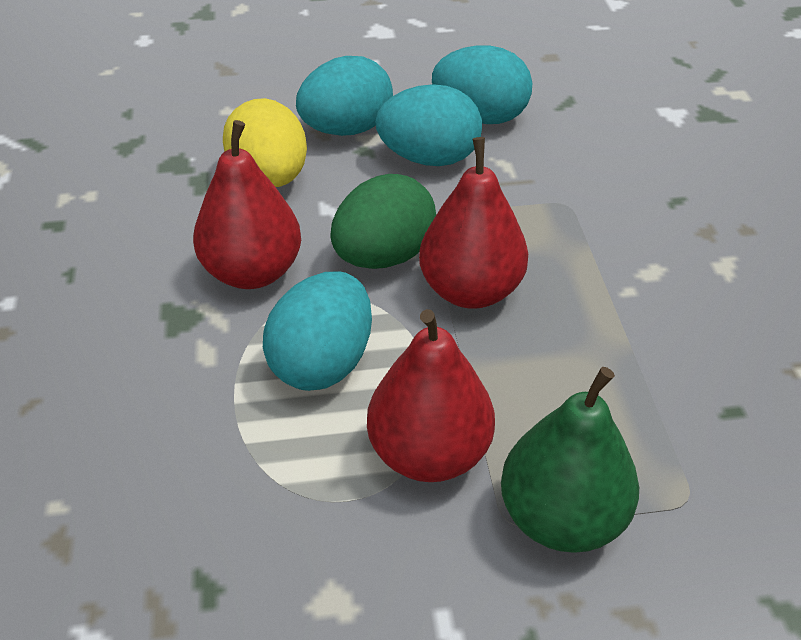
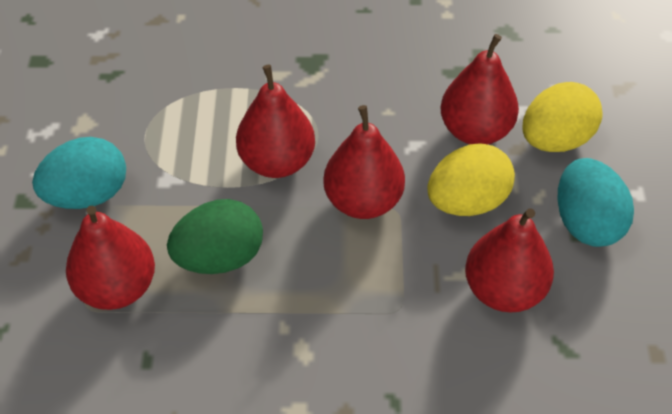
green pear: [501,367,639,553] = 1 -> none = 0
red pear: [193,120,301,289] [367,309,495,482] [419,137,528,309] = 3 -> [66,206,155,310] [236,65,315,178] [323,105,405,219] [441,34,519,145] [465,208,554,312] = 5
turquoise egg: [263,272,372,391] [296,56,393,136] [375,84,482,166] [432,45,532,124] = 4 -> [32,137,126,209] [557,158,634,247] = 2
yellow egg: [223,98,307,187] = 1 -> [428,143,515,216] [522,82,603,152] = 2

